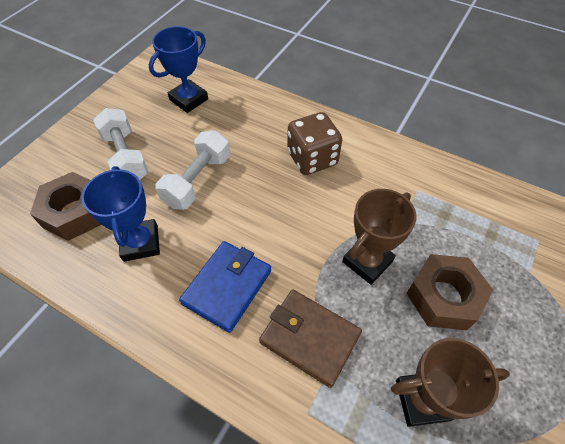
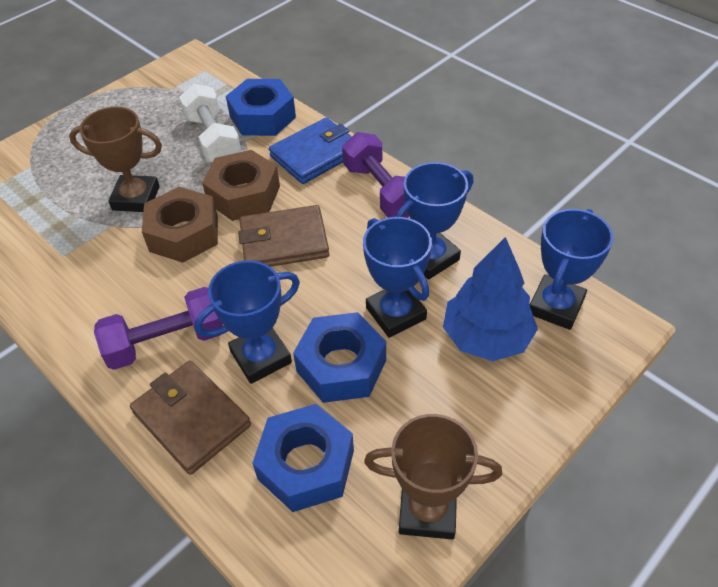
blue nut: none = 0 -> [226,79,296,136] [252,404,354,512] [293,312,386,403] = 3
blue tree: none = 0 -> [443,237,538,361] = 1
blue trophy: [81,166,160,262] [149,26,208,113] = 2 -> [194,260,300,384] [363,217,432,338] [395,162,473,280] [529,209,613,330] = 4
brown dice: [287,112,342,175] = 1 -> none = 0
brown wallet: [259,290,362,388] = 1 -> [130,360,251,475] [238,205,329,267] = 2
purple dumbbell: none = 0 -> [94,287,223,370] [342,132,409,218] = 2
white dumbbell: [93,108,149,180] [155,130,230,210] = 2 -> [179,84,241,162] = 1

